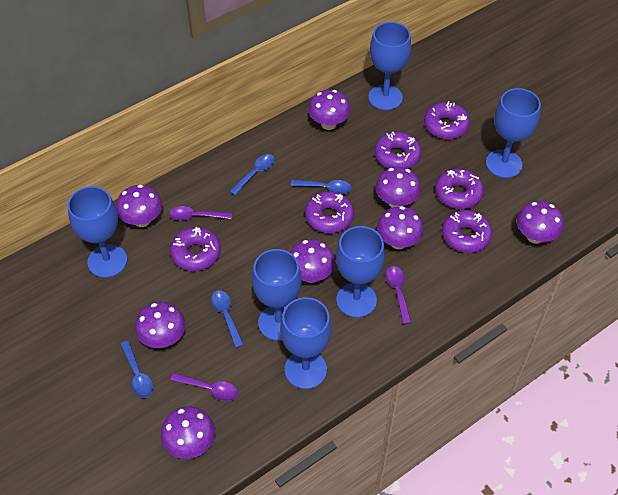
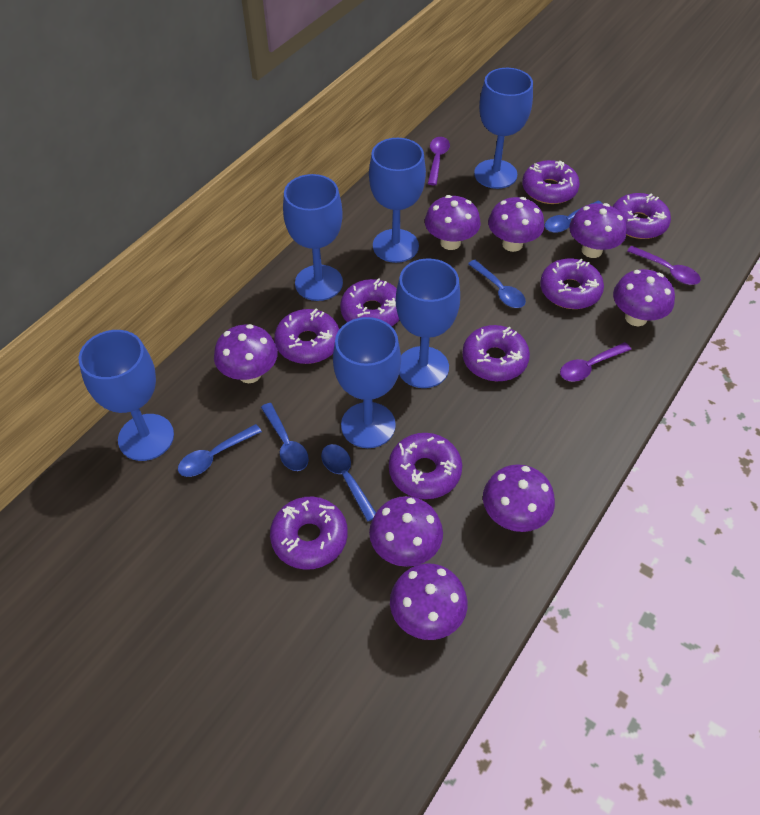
blue spoon: [120,341,153,398] [211,290,244,348] [229,154,275,195] [291,180,352,194] = 4 -> [178,424,262,477] [261,403,309,471] [321,444,376,522] [468,260,526,308] [545,201,603,233] = 5
purple donut: [170,227,221,271] [305,191,354,233] [374,132,421,169] [424,101,470,139] [435,168,484,209] [442,210,492,253] = 6 -> [270,497,348,570] [275,309,339,364] [340,278,399,326] [389,433,462,499] [462,325,530,381] [522,160,580,204] [540,258,604,309] [613,193,671,239] = 8

